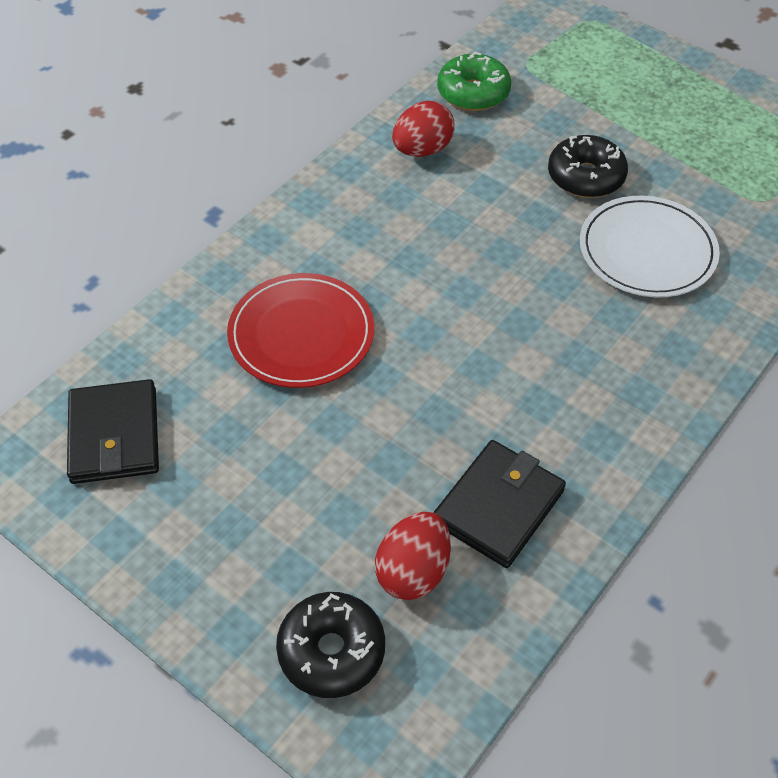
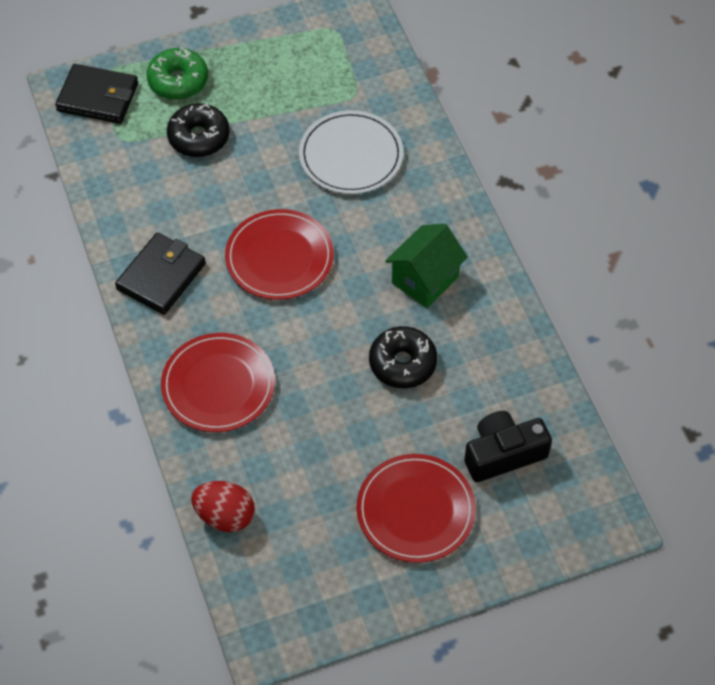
black camera: none = 0 -> [464,411,552,482] = 1
green house: none = 0 -> [385,224,468,308] = 1
red egg: [375,512,451,600] [392,101,455,157] = 2 -> [191,481,255,532] = 1
red plate: [227,273,374,388] = 1 -> [161,333,275,432] [225,209,334,300] [356,454,476,563] = 3

